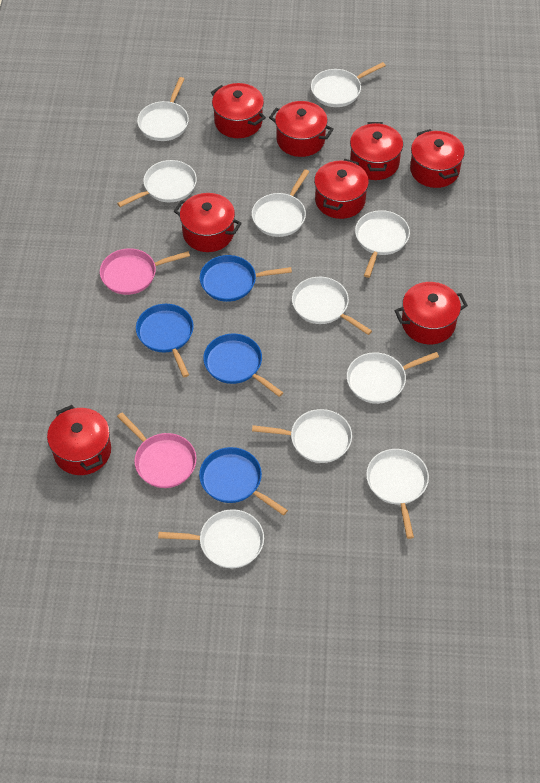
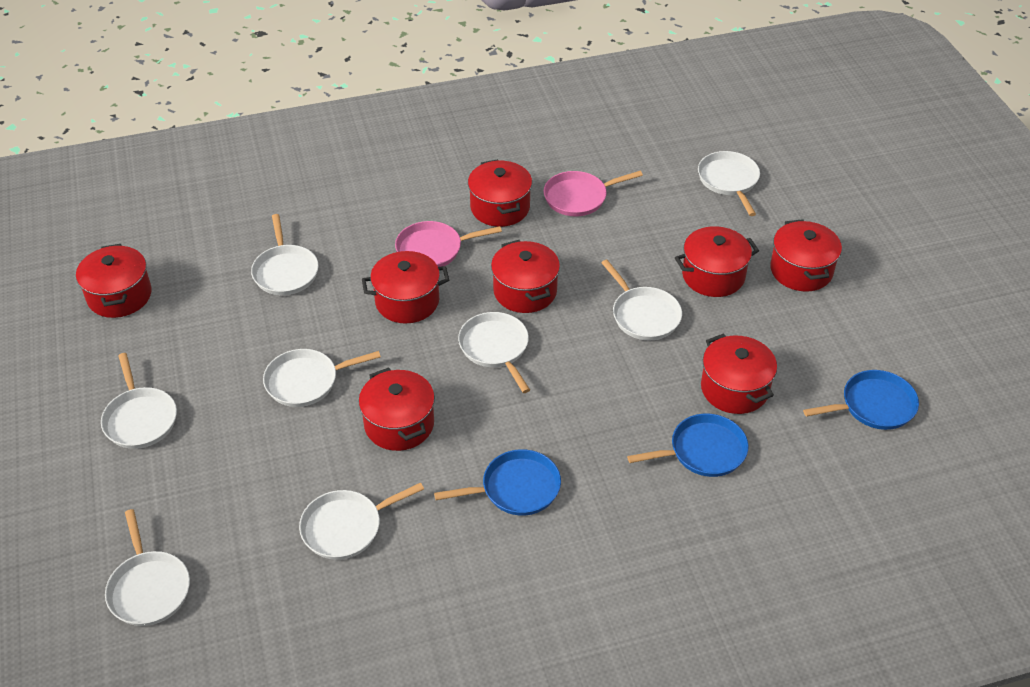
blue pan: [136,304,194,377] [199,447,288,516] [200,255,292,302] [203,334,283,397] = 4 -> [434,449,561,516] [627,414,749,477] [803,370,919,430] = 3
white pan: [117,160,197,207] [137,77,189,141] [158,509,264,568] [252,169,309,237] [252,409,352,463] [292,277,372,335] [311,62,386,107] [347,352,439,404] [355,210,410,278] [366,449,429,539] = 10 -> [101,353,177,449] [105,509,190,626] [251,214,319,295] [263,349,381,407] [299,483,424,560] [458,312,530,393] [601,260,682,340] [698,151,760,216] = 8

